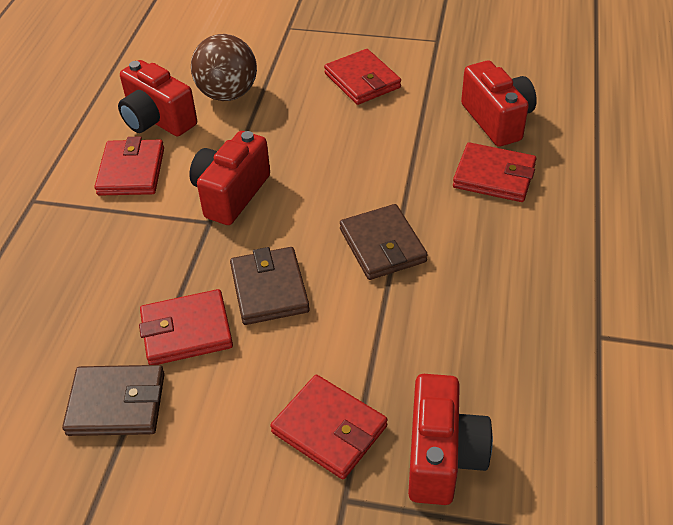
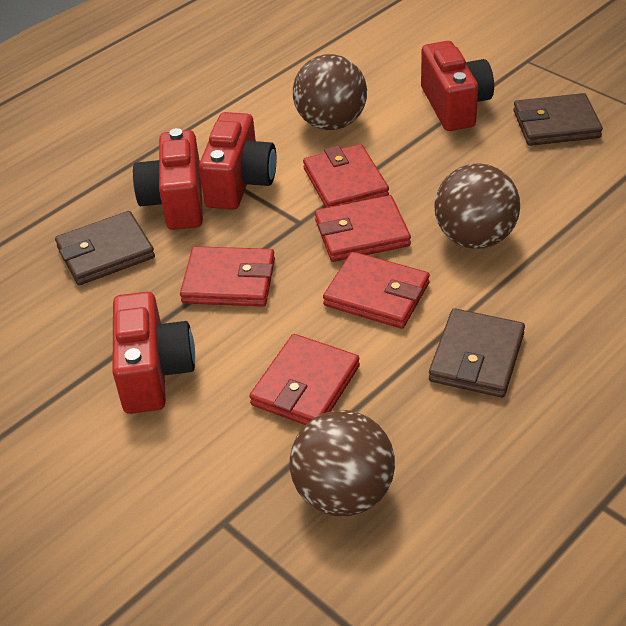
brown ball: [191,34,257,101] = 1 -> [290,410,395,516] [293,54,367,130] [434,163,520,249] = 3

